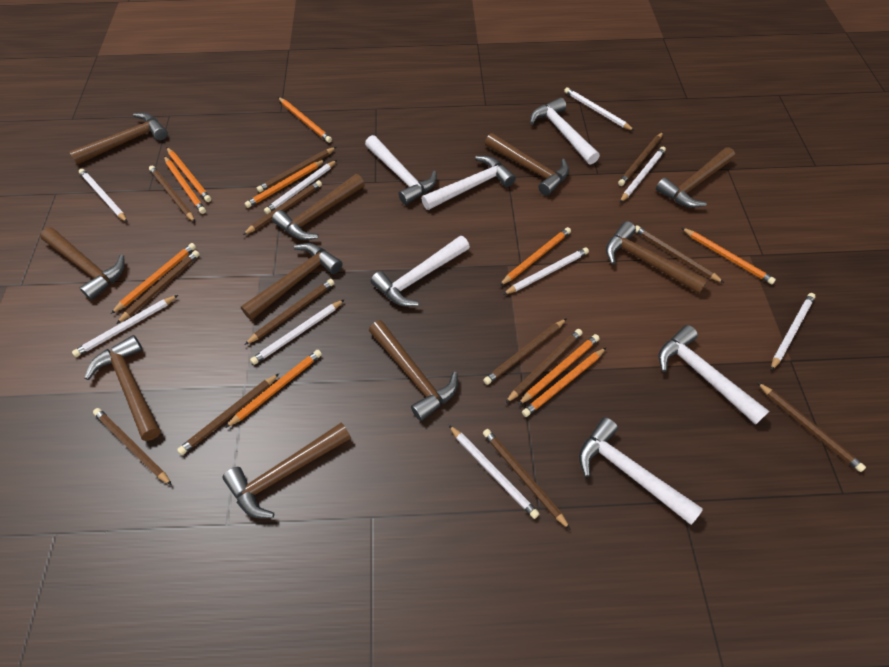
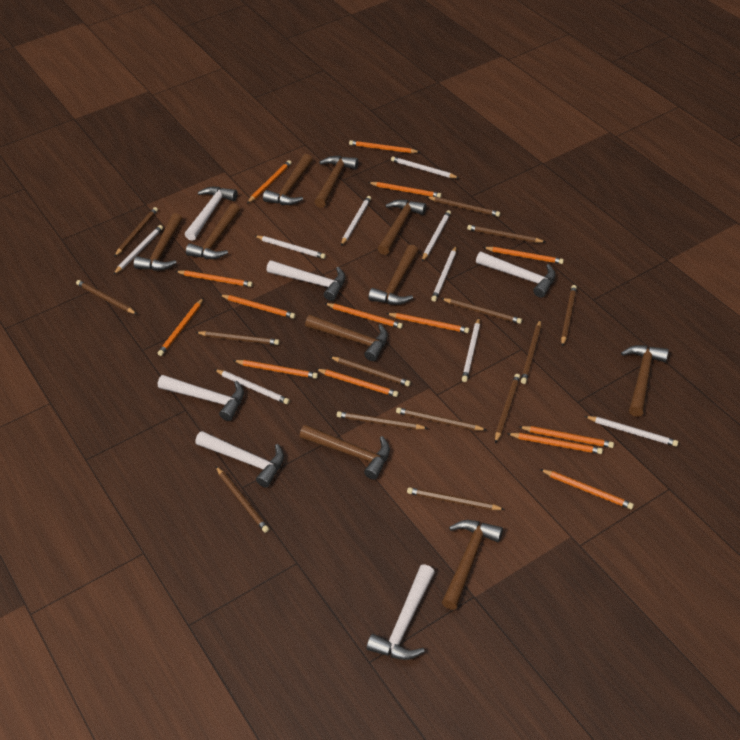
brown pencil: [93,408,172,485] [116,250,200,324] [149,166,195,222] [177,374,279,455] [243,180,322,235] [244,279,334,345] [257,147,337,192] [483,318,567,385] [483,429,571,530] [506,329,582,403] [618,132,663,186] [635,225,724,283] [757,382,866,472] = 13 -> [76,280,137,314] [114,207,158,257] [196,331,280,345] [216,466,269,533] [330,357,411,386] [337,411,428,430] [396,407,486,431] [407,487,505,510] [427,197,500,217] [441,298,522,324] [467,225,545,243] [495,374,520,443] [521,320,541,384] [561,285,577,346] = 14
orange pencil: [111,243,196,314] [164,156,206,214] [167,148,211,202] [225,350,322,428] [245,160,325,208] [278,97,332,143] [499,227,571,286] [518,334,600,405] [522,348,606,417] [682,228,776,284] = 10 -> [158,298,204,356] [176,270,253,287] [220,295,296,319] [234,360,318,379] [247,160,292,204] [316,369,399,397] [324,303,403,329] [349,140,419,153] [368,182,442,198] [386,313,470,333] [483,247,564,264] [507,433,603,454] [520,426,614,448] [540,469,634,509] = 14

